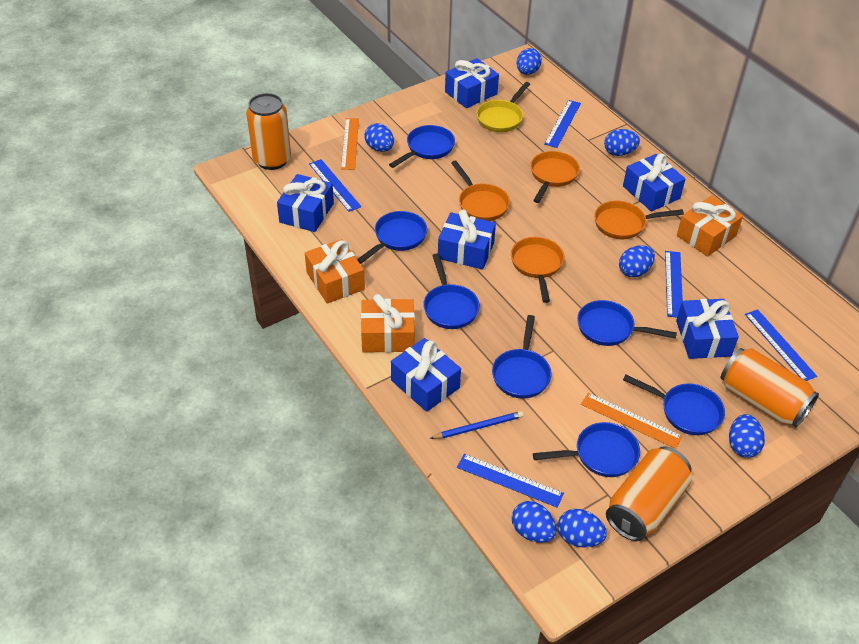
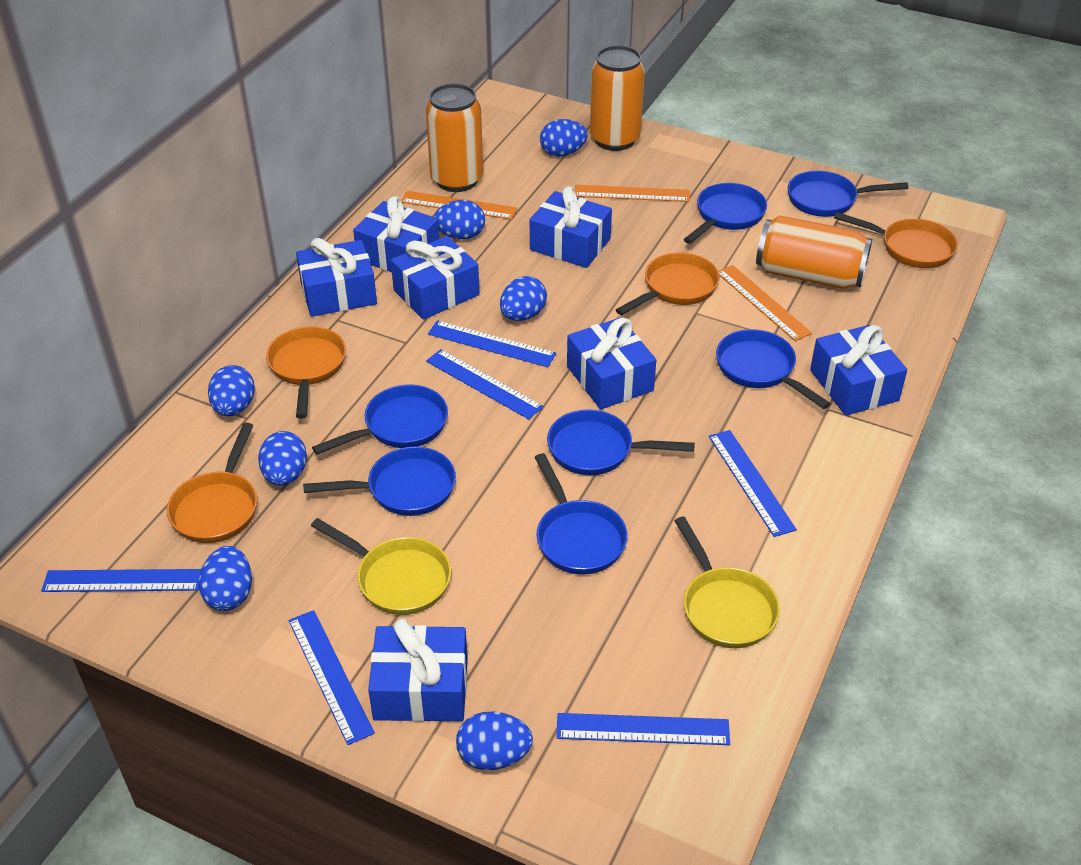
blue gift: [277,174,334,232] [391,338,461,412] [438,209,496,269] [445,58,499,108] [623,154,686,212] [676,299,739,359] = 6 -> [296,238,377,317] [353,196,439,272] [368,619,468,722] [391,236,480,319] [530,186,612,268] [567,317,656,409] [810,325,907,416] = 7
blue pencil: [429,411,523,439] = 1 -> none = 0
blue ruler: [309,159,361,212] [457,454,564,508] [544,100,581,148] [665,251,683,318] [745,309,817,381] = 5 -> [41,569,201,592] [288,610,375,745] [426,349,543,419] [428,320,556,367] [556,713,730,745] [709,430,797,537] = 6
orange gift: [305,239,365,304] [361,294,415,353] [677,196,743,257] = 3 -> none = 0
orange ruler: [341,118,359,170] [581,393,683,449] = 2 -> [401,191,517,220] [575,185,690,202] [718,265,812,341] = 3
yellow pan: [476,82,530,132] = 1 -> [311,518,451,615] [674,516,780,648] = 2

